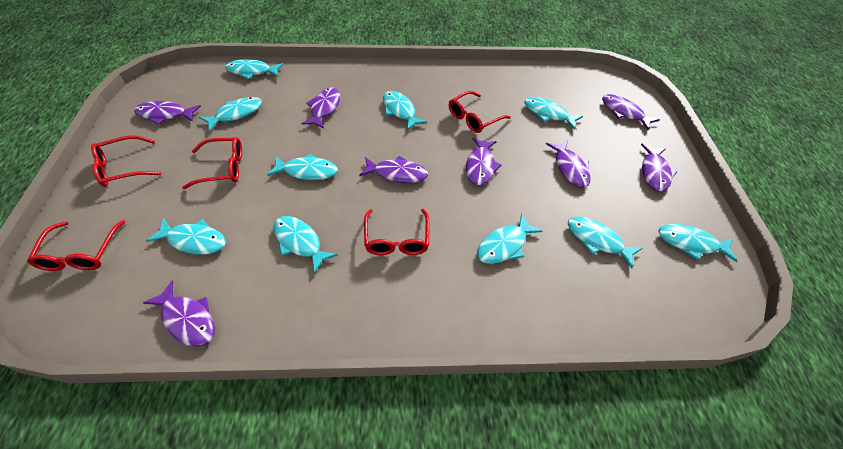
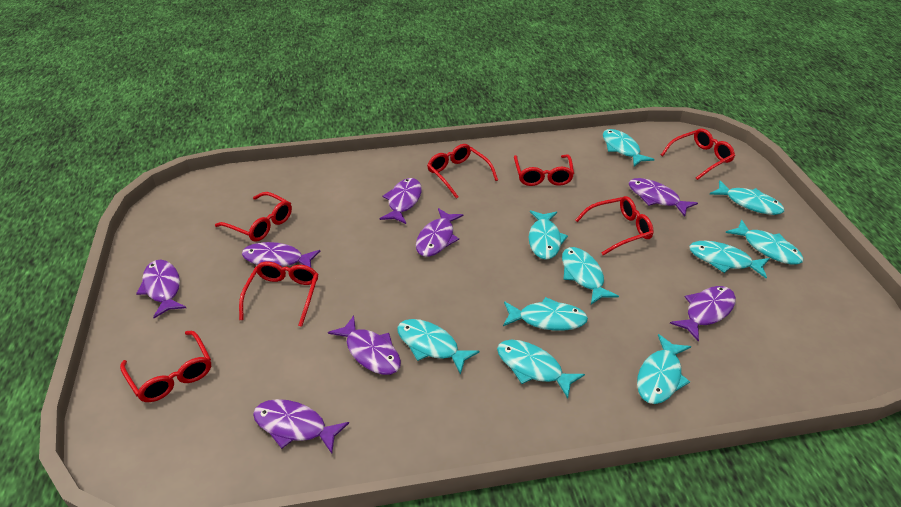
red glasses: [27,220,125,271] [91,135,161,187] [182,137,242,189] [364,209,430,255] [449,91,511,133] = 5 -> [120,331,211,402] [215,192,292,242] [239,262,318,327] [427,144,498,199] [514,155,574,186] [575,196,654,255] [661,128,735,180] = 7

